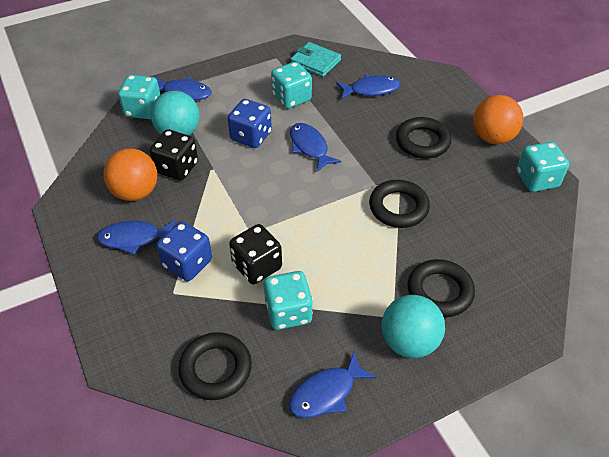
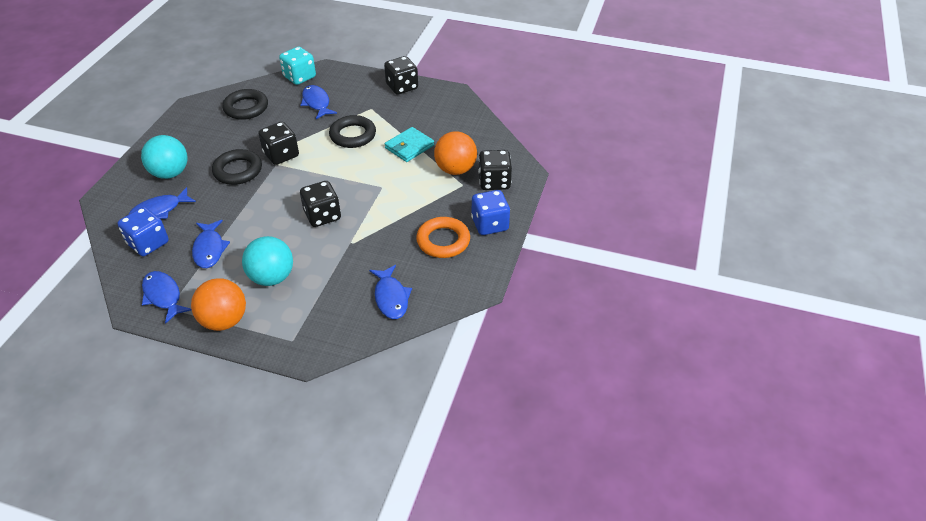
black dice: [150,129,198,181] [229,224,282,284] = 2 -> [258,122,299,165] [300,181,341,227] [384,56,418,94] [478,150,512,190] = 4
black ring: [178,332,252,400] [369,180,430,228] [396,117,452,159] [408,259,475,317] = 4 -> [212,149,262,185] [222,89,268,120] [329,115,376,148] = 3
orange ring: none = 0 -> [416,217,470,258] = 1
turquoise dice: [118,75,160,119] [264,271,313,330] [271,62,312,109] [516,142,569,192] = 4 -> [279,46,316,85] = 1

